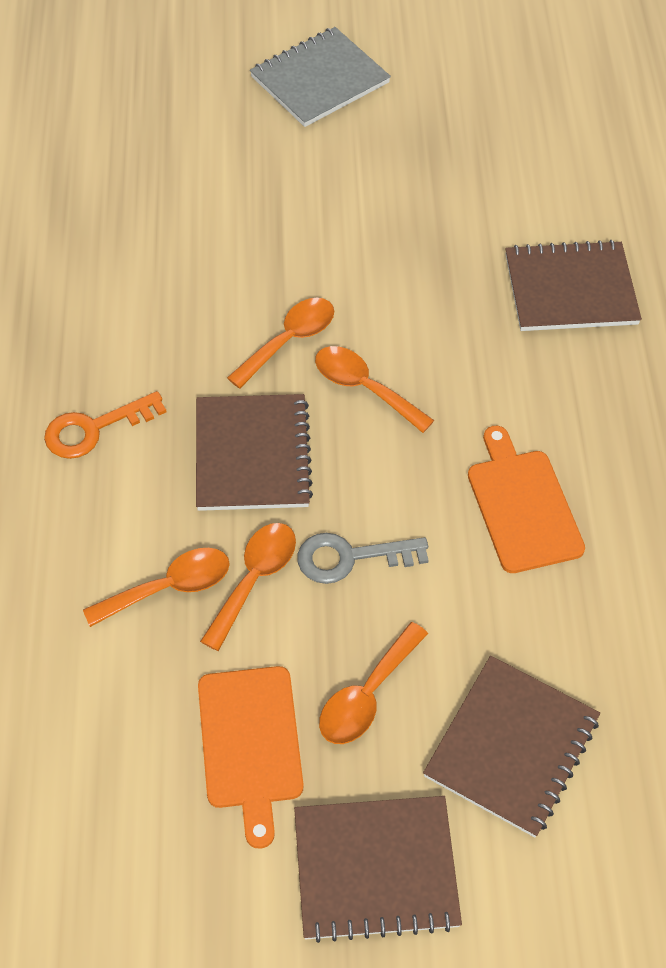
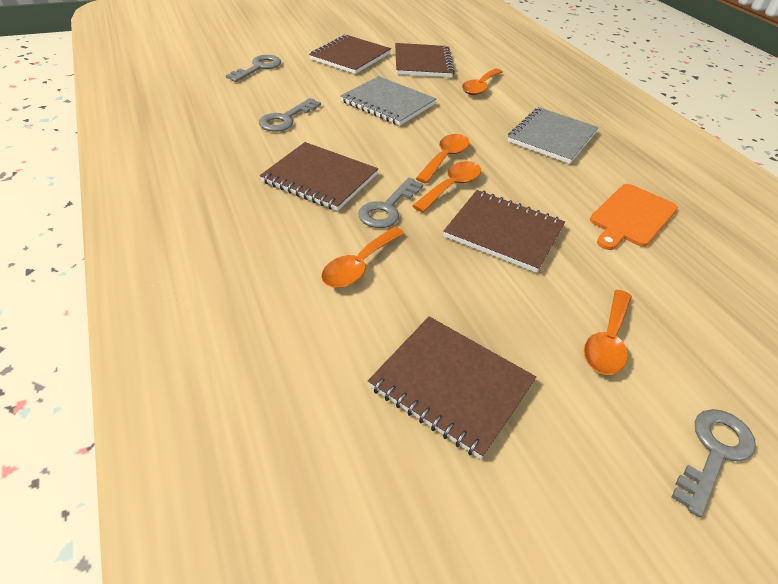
brown notebook: [196,394,313,511] [294,796,462,943] [423,656,600,837] [505,240,642,331] = 4 -> [260,142,378,211] [309,35,391,74] [368,316,536,459] [395,43,455,77] [444,190,565,273] = 5
grey key: [297,533,429,584] = 1 -> [226,55,281,82] [259,98,321,132] [358,178,423,228] [672,409,756,518] = 4
grey notebook: [250,27,391,127] = 1 -> [340,76,436,126] [508,107,599,164] = 2
orange cutting board: [198,666,303,849] [468,426,585,573] = 2 -> [590,184,678,250] = 1
orange key: [44,391,166,459] = 1 -> none = 0

